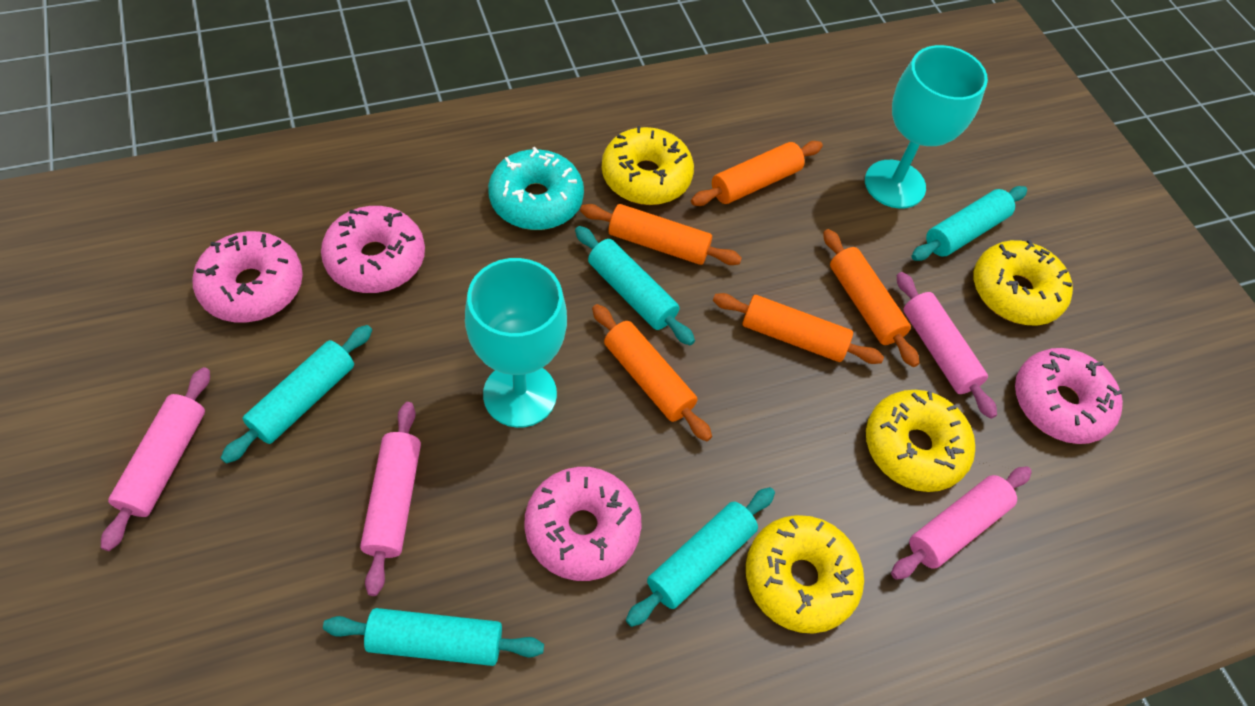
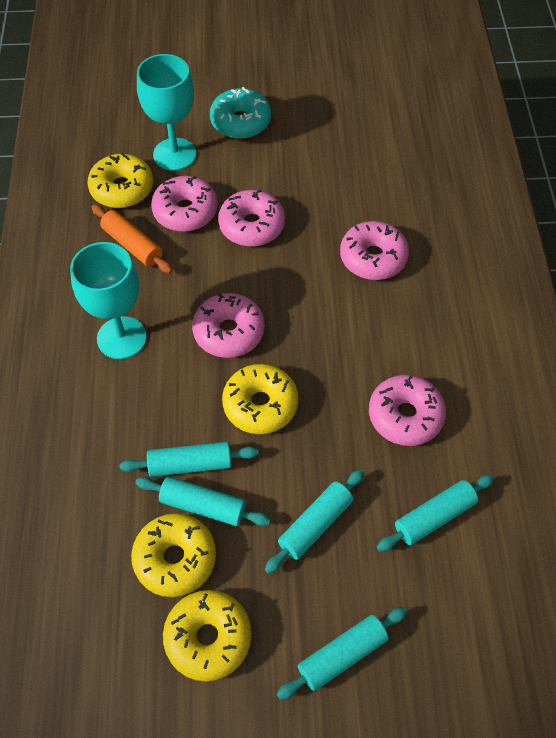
orange rolling pin: [580,204,742,265] [592,304,712,442] [691,141,823,206] [713,293,884,364] [823,229,919,367] = 5 -> [91,204,173,273] = 1
pink donut: [192,231,303,323] [321,206,425,293] [524,467,642,581] [1015,348,1123,444] = 4 -> [151,176,218,232] [192,293,265,358] [218,189,285,247] [340,221,409,280] [369,375,446,446] = 5
pink rolling pin: [101,367,210,551] [360,402,421,596] [891,466,1032,580] [897,272,997,419] = 4 -> none = 0

